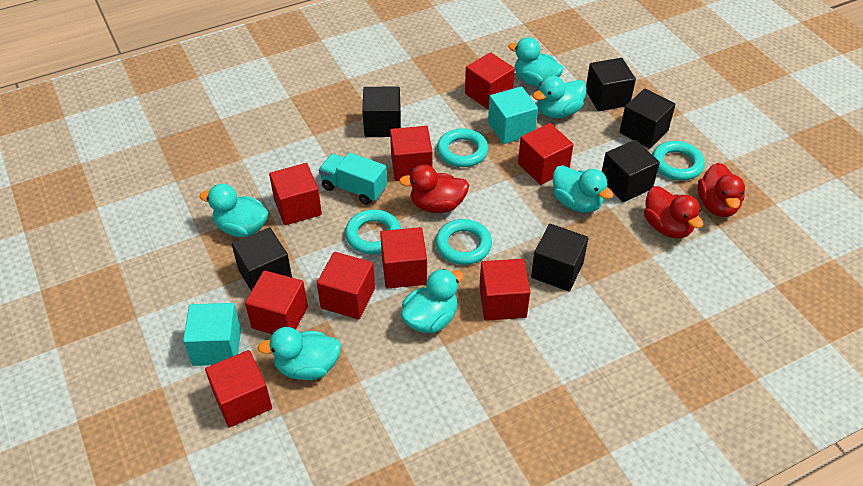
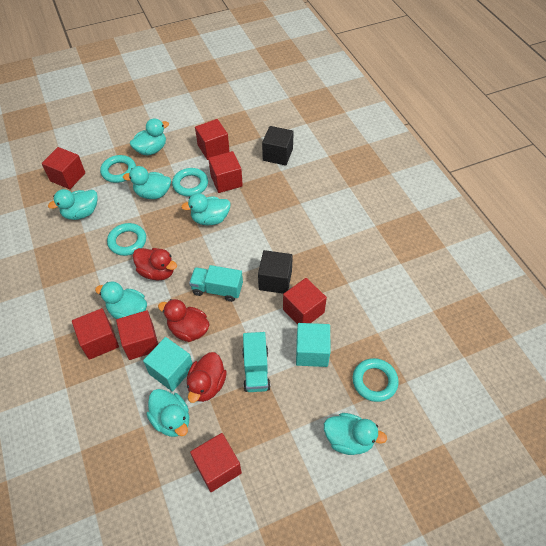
black cube: [232,227,292,291] [362,86,401,137] [531,224,588,291] [586,58,636,111] [602,140,660,202] [620,89,676,149] = 6 -> [258,250,293,294] [262,126,294,166] = 2
red cube: [205,350,272,428] [245,270,308,334] [269,163,322,225] [317,252,375,320] [380,227,427,289] [390,126,432,181] [465,52,515,110] [479,259,530,321] [518,123,574,185] = 9 -> [42,147,85,189] [72,308,119,360] [116,310,158,360] [190,433,242,492] [195,119,229,160] [208,151,243,193] [283,278,327,325] = 7
turquoise duck: [200,184,268,237] [258,327,341,380] [401,269,463,333] [508,37,564,87] [533,76,587,118] [553,165,614,213] = 6 -> [48,189,98,220] [95,281,147,319] [123,166,171,199] [130,118,169,155] [147,389,189,437] [181,193,231,225] [324,413,387,455] = 7
turquoise truck: [319,152,387,205] = 1 -> [189,265,243,302] [242,332,271,392] = 2

